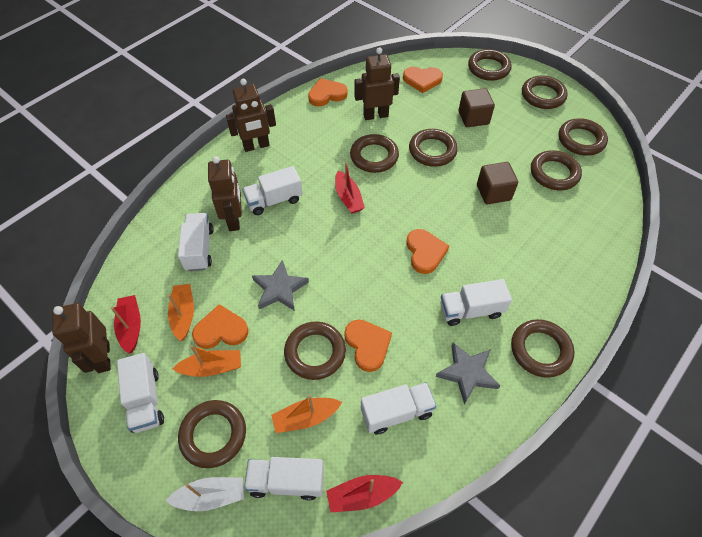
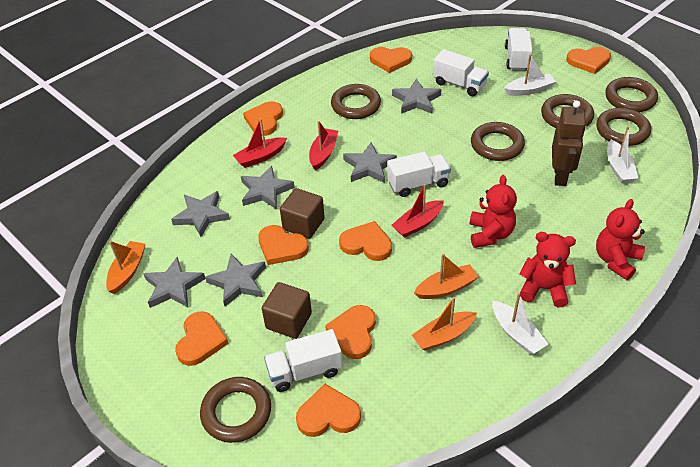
brown ring: [178,400,246,468] [284,321,346,380] [350,134,399,173] [409,129,458,167] [468,49,512,81] [511,319,575,378] [522,75,568,109] [531,150,582,190] [559,118,608,155] = 9 -> [200,377,271,443] [331,84,381,119] [471,122,525,161] [541,94,594,128] [596,108,651,146] [605,77,658,112] = 6
brown robot: [52,303,111,373] [208,156,242,231] [226,79,276,152] [354,47,400,120] = 4 -> [552,101,587,186] = 1
grey star: [252,260,309,311] [435,343,500,405] = 2 -> [143,257,205,308] [171,191,230,237] [205,254,266,307] [241,166,295,209] [343,143,397,183] [392,79,441,114] = 6
orange heart: [192,304,249,349] [308,78,348,107] [344,320,392,372] [403,67,443,93] [406,229,449,274] = 5 -> [175,312,229,366] [243,101,283,136] [258,225,309,265] [296,384,361,437] [325,305,376,359] [339,221,392,261] [370,47,412,73] [566,47,611,74] = 8
red teddy bear: none = 0 -> [469,175,517,248] [519,232,576,307] [596,199,645,280] = 3
white boat: [165,477,244,511] = 1 -> [492,292,548,354] [504,54,556,96] [607,126,638,183] = 3
white truck: [117,353,164,433] [178,213,214,271] [242,166,302,215] [244,457,324,501] [361,382,437,434] [440,279,512,326] = 6 -> [264,329,343,392] [387,151,451,197] [433,49,489,96] [505,28,533,71] = 4

